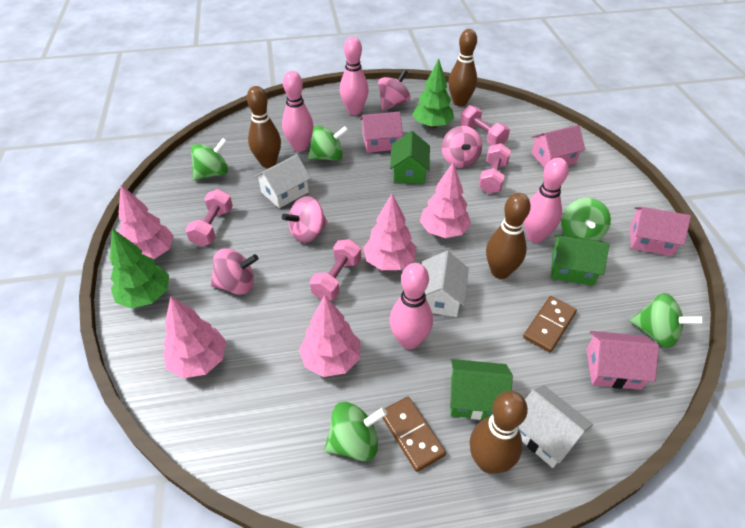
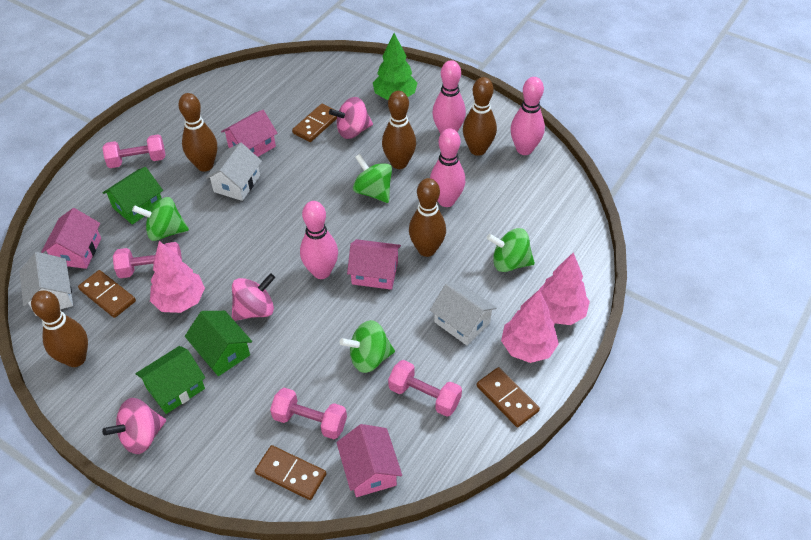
brown bowling pin: [247,86,281,168] [448,29,477,106] [470,391,528,474] [486,193,531,279] = 4 -> [31,290,88,367] [178,93,217,172] [382,91,416,169] [409,178,446,257] [463,77,497,156] = 5
brown domino: [383,397,446,472] [523,296,577,352] = 2 -> [78,270,136,318] [255,445,326,500] [292,104,337,142] [477,367,540,427] = 4
green spinning top: [191,138,228,181] [308,126,348,161] [324,402,387,461] [561,198,611,241] [630,293,704,348] = 5 -> [132,197,189,241] [340,320,395,373] [353,154,392,203] [487,228,535,272] = 4
green tree: [110,228,169,309] [412,59,454,128] = 2 -> [373,33,417,100] = 1
pink spinning top: [211,248,258,295] [282,196,328,243] [378,69,410,111] [442,126,482,168] = 4 -> [102,398,166,454] [232,273,275,321] [329,97,373,139] = 3
pink tree: [118,185,174,260] [163,296,226,378] [299,295,360,377] [363,194,416,270] [420,162,471,238] = 5 -> [150,241,205,313] [501,289,559,363] [540,253,590,325] = 3

